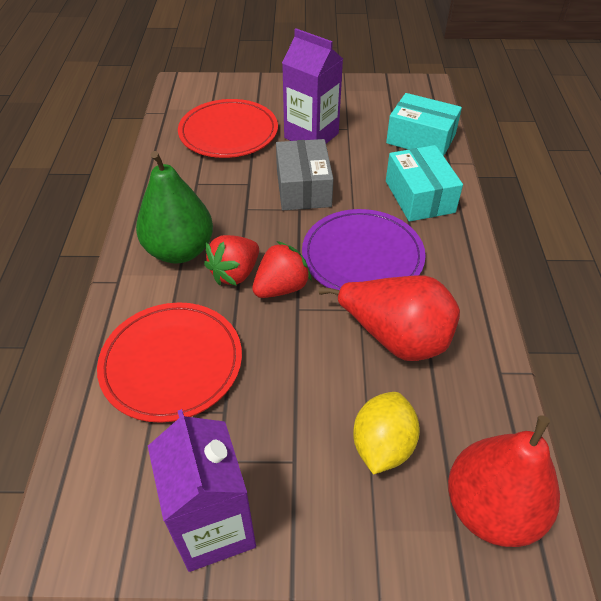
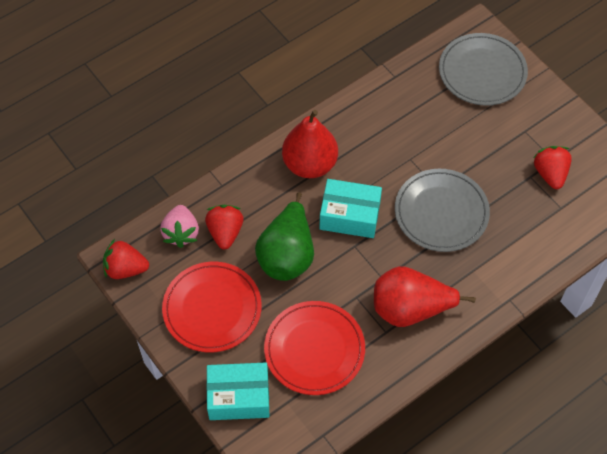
grey box: [276,139,333,210] = 1 -> none = 0
grey plate: none = 0 -> [395,169,490,252] [439,33,528,106] = 2
pink strawberry: none = 0 -> [160,205,199,248] = 1
purple carton: [148,409,256,572] [282,28,343,144] = 2 -> none = 0
purple plate: [302,209,426,290] = 1 -> none = 0
red strawberry: [204,235,259,286] [252,241,312,298] = 2 -> [103,239,149,279] [205,205,243,249] [533,146,572,189] = 3
yellow lemon: [353,392,420,475] = 1 -> none = 0

